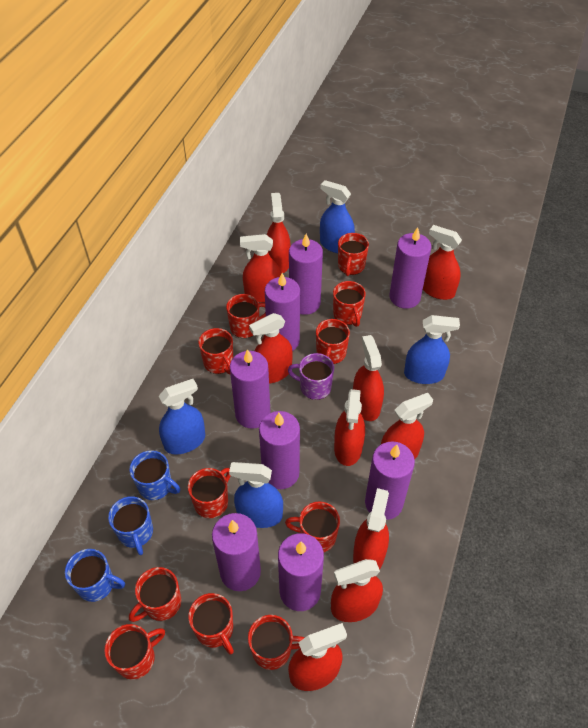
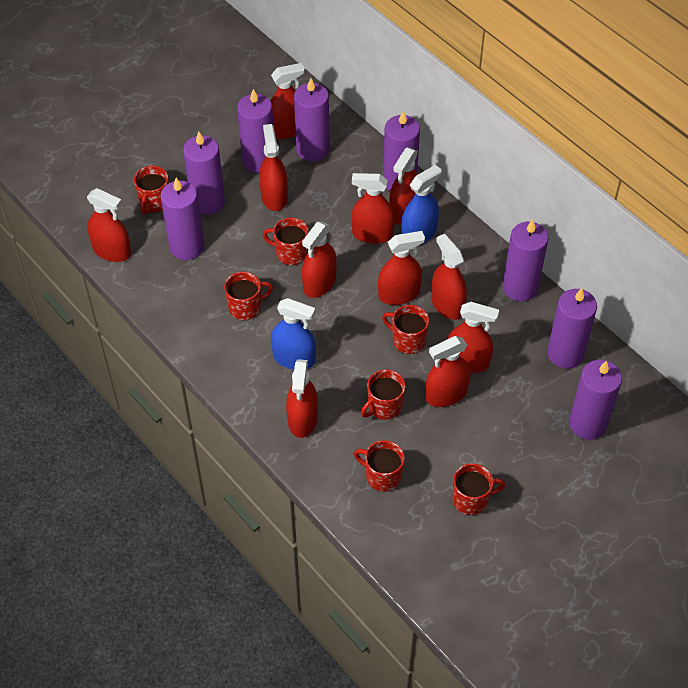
blue mug: [65,549,125,602] [108,496,153,555] [130,450,180,500] = 3 -> none = 0
blue spray bottle: [159,379,205,455] [229,462,283,528] [320,180,355,253] [404,315,460,384] = 4 -> [271,298,316,370] [401,165,442,245] = 2
purple mug: [288,353,334,400] = 1 -> none = 0
red mug: [104,624,165,680] [129,567,181,622] [188,468,230,518] [188,593,234,654] [198,328,233,374] [226,294,266,338] [248,615,305,670] [285,501,340,552] [316,319,350,364] [333,281,366,327] [338,233,369,276] = 11 -> [134,166,169,215] [224,272,273,320] [263,218,308,265] [354,440,405,492] [361,369,405,420] [382,305,429,354] [453,463,505,515] = 7
red spray bottle: [240,234,282,303] [249,313,293,384] [267,193,291,273] [288,623,347,691] [331,559,383,622] [334,389,365,466] [353,335,384,421] [353,488,389,570] [381,393,433,459] [423,225,462,300] = 10 -> [87,188,131,262] [259,124,288,211] [270,63,305,139] [286,359,318,438] [302,221,337,298] [351,173,395,244] [378,231,425,305] [389,148,418,224] [426,336,470,407] [431,234,467,320] [448,302,499,373] = 11

